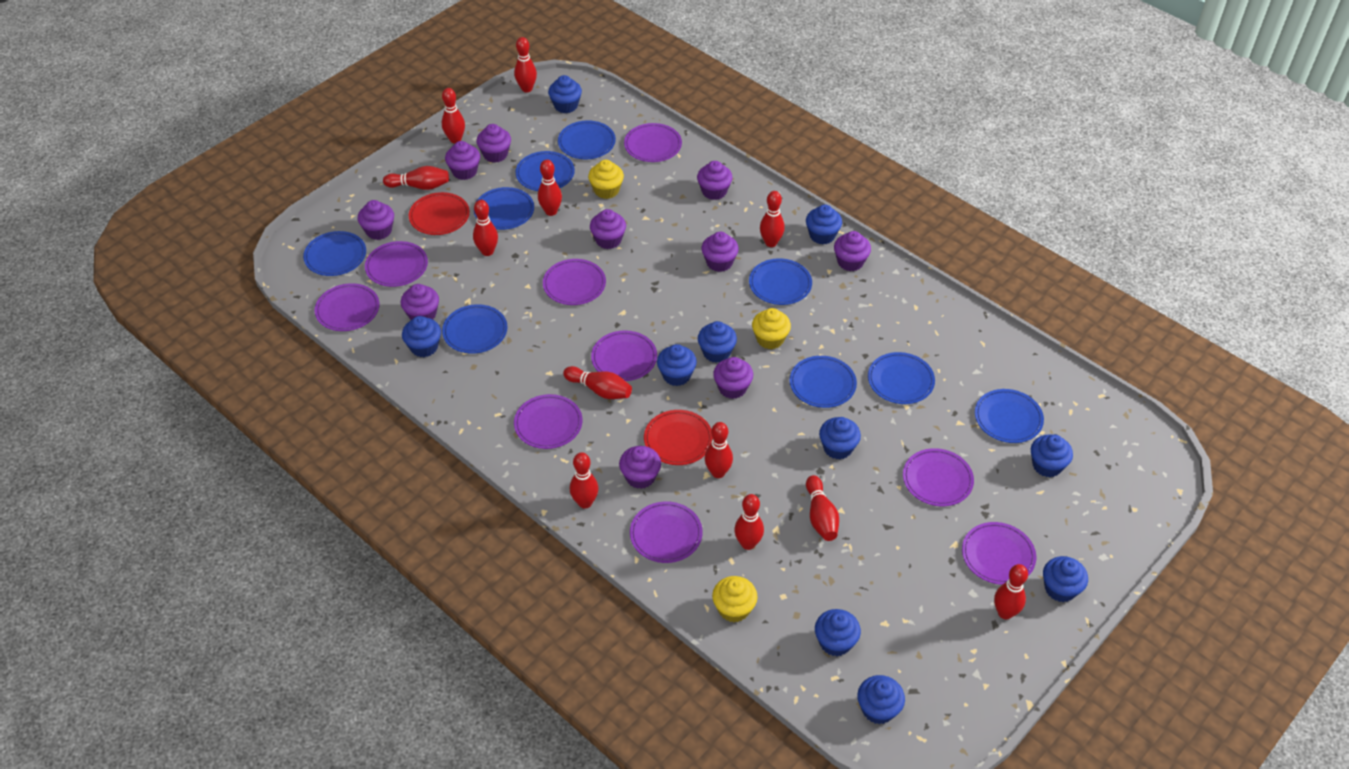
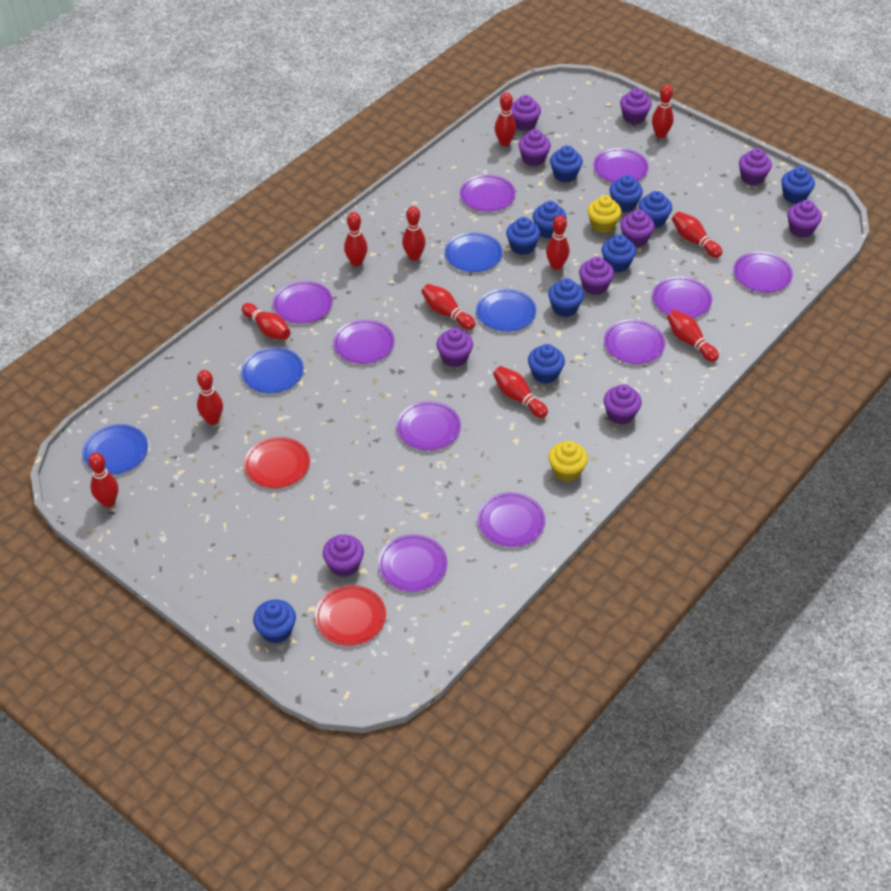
blue plate: [303,231,366,276] [442,304,508,354] [474,187,534,230] [515,151,575,191] [558,121,616,159] [749,258,812,305] [789,356,857,408] [868,352,935,404] [975,389,1044,443] = 9 -> [82,424,148,475] [241,347,304,393] [445,232,503,272] [476,289,536,332] = 4
purple plate: [315,283,380,331] [365,241,428,287] [514,394,583,449] [543,259,606,305] [591,330,657,381] [624,123,682,162] [630,501,703,563] [903,448,974,506] [962,522,1036,585] = 9 -> [273,281,333,324] [333,319,395,364] [378,534,447,592] [396,401,461,451] [460,175,515,212] [477,492,545,547] [593,148,648,183] [604,319,665,364] [652,276,712,318] [733,252,793,293] = 10
yellow cupcake: [588,160,624,199] [712,576,758,622] [752,308,791,349] = 3 -> [548,441,588,482] [588,195,621,233] = 2

